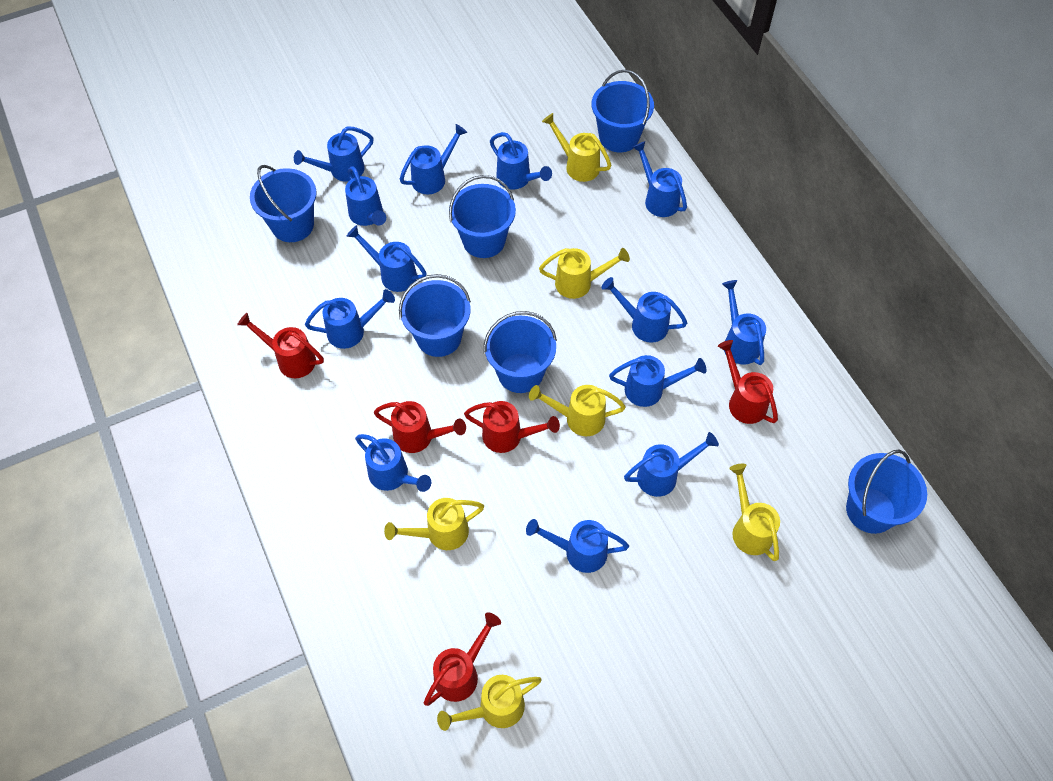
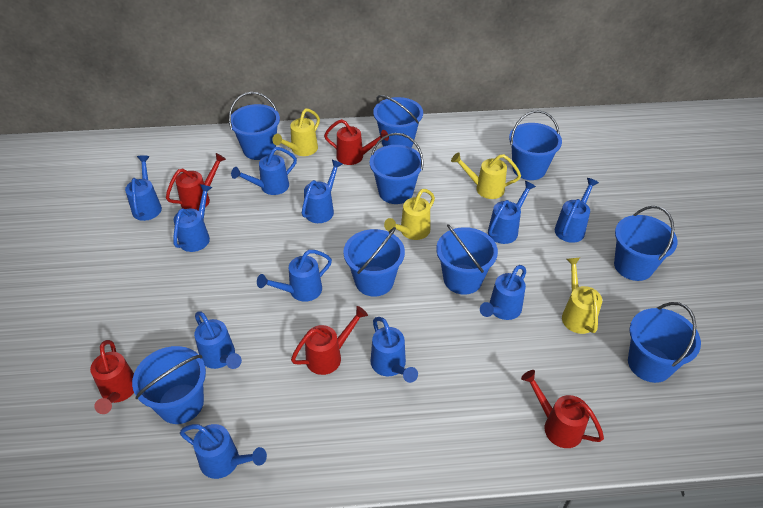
blue bucket: [250,165,317,242] [399,274,471,357] [449,175,516,258] [484,311,557,393] [592,70,654,153] [846,450,927,534] = 6 -> [132,346,206,424] [229,92,280,160] [343,227,405,297] [370,133,424,204] [373,95,423,147] [436,224,498,295] [509,110,562,180] [614,206,678,281] [628,302,701,383] = 9
blue watering can: [294,126,374,182] [305,289,395,349] [345,166,386,226] [347,225,427,292] [355,434,431,492] [400,124,467,194] [490,132,552,189] [526,519,629,573] [601,277,687,343] [609,355,707,407] [624,432,719,497] [632,141,687,217] [722,280,766,365] = 13 -> [125,155,162,221] [173,184,212,252] [180,424,267,479] [194,311,242,369] [231,147,297,195] [257,250,332,302] [302,160,342,223] [371,317,418,383] [480,265,526,320] [488,181,536,244] [555,178,599,243] = 11
yellow watering can: [384,498,484,550] [437,675,542,731] [529,385,626,436] [539,248,630,299] [542,113,612,182] [729,464,780,561] = 6 -> [272,108,320,156] [384,189,435,240] [451,152,521,199] [562,258,602,334] = 4

